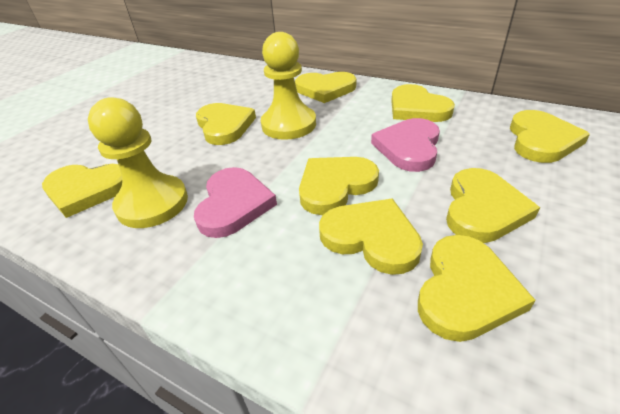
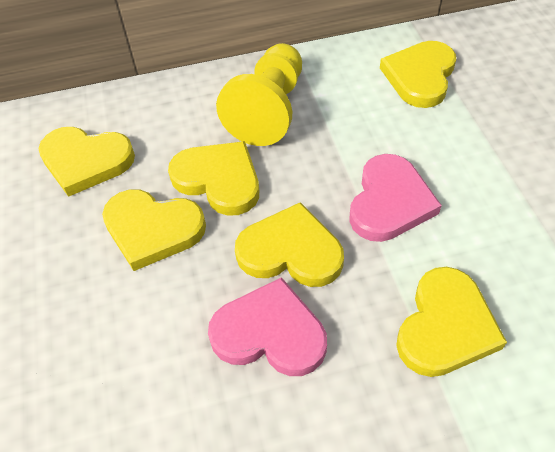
yellow heart: [42,164,122,218] [196,103,256,145] [295,72,356,103] [299,157,379,215] [319,199,423,275] [391,84,455,122] [418,235,536,342] [446,168,540,243] [510,110,590,163] = 9 -> [39,127,135,197] [102,189,206,271] [168,141,259,216] [235,202,344,287] [380,41,456,108] [396,267,507,377] = 6
yellow pawn: [88,97,188,228] [261,32,316,140] = 2 -> [216,43,302,146] = 1

